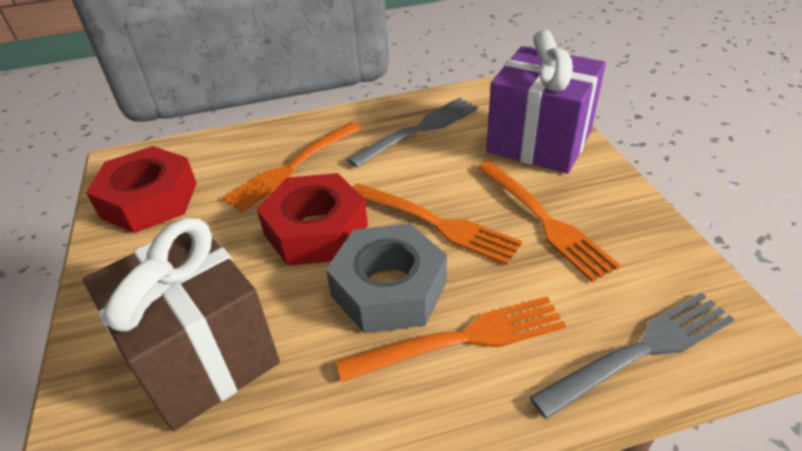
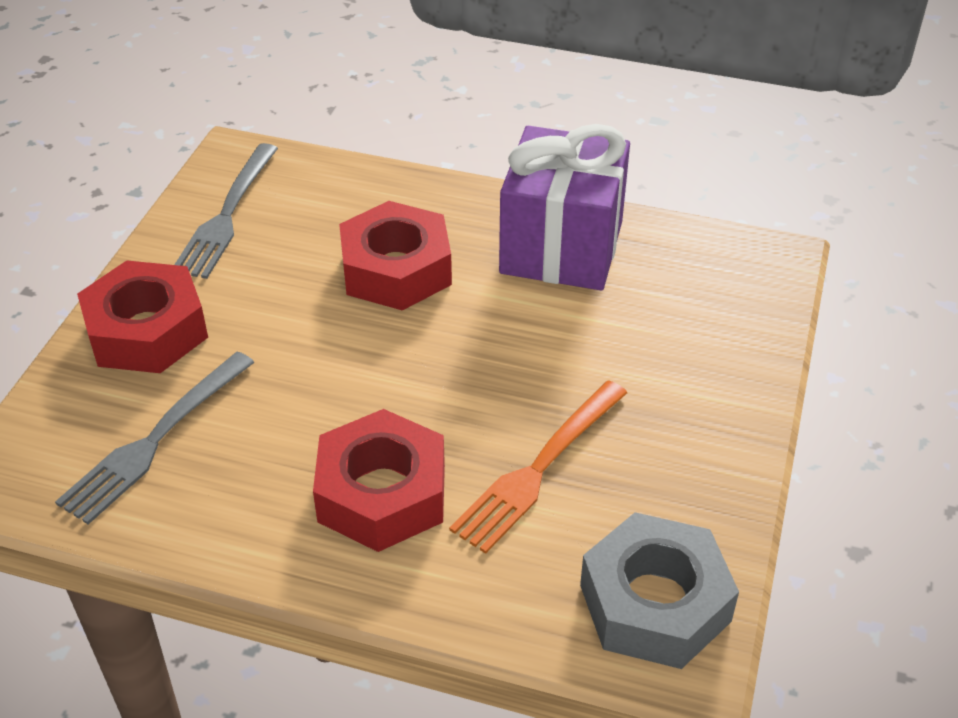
brown gift: [83,218,280,431] = 1 -> none = 0
orange fork: [223,122,361,213] [336,296,566,382] [353,183,522,265] [477,161,621,282] = 4 -> [449,380,627,554] = 1
red nut: [86,146,197,233] [257,173,368,266] = 2 -> [77,261,208,373] [313,409,445,552] [339,201,452,311] = 3

